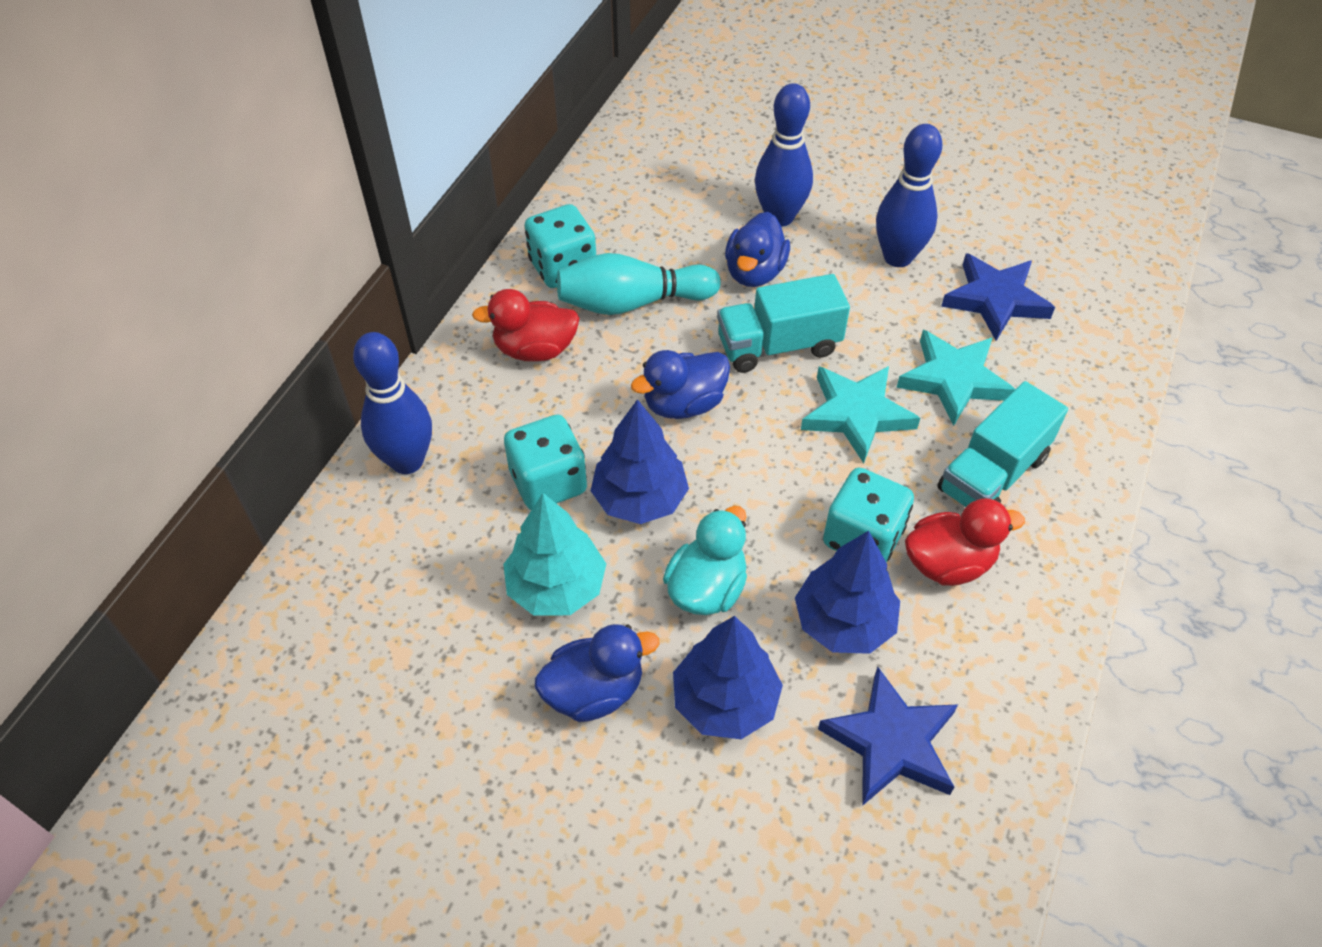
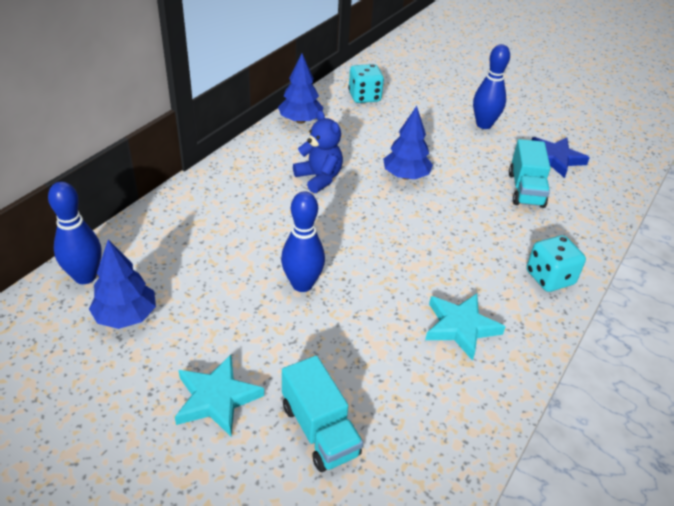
blue duck: [535,624,659,722] [631,350,730,419] [725,212,790,287] = 3 -> none = 0
blue star: [818,667,958,806] [941,253,1055,341] = 2 -> [532,137,590,178] = 1
blue teddy bear: none = 0 -> [293,110,343,193] = 1
red duck: [472,289,580,362] [905,498,1025,586] = 2 -> none = 0
turquoise bowling pin: [557,253,720,315] = 1 -> none = 0
turquoise dice: [504,415,587,510] [525,204,596,288] [823,468,914,563] = 3 -> [348,64,384,103] [527,235,586,292] = 2
turquoise duck: [663,506,747,615] = 1 -> none = 0
turquoise tree: [503,493,606,615] = 1 -> none = 0

